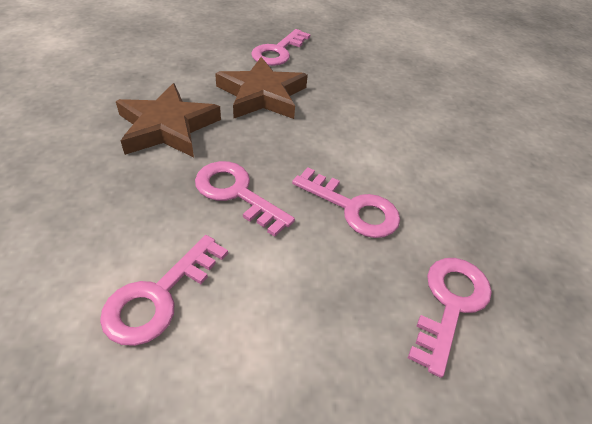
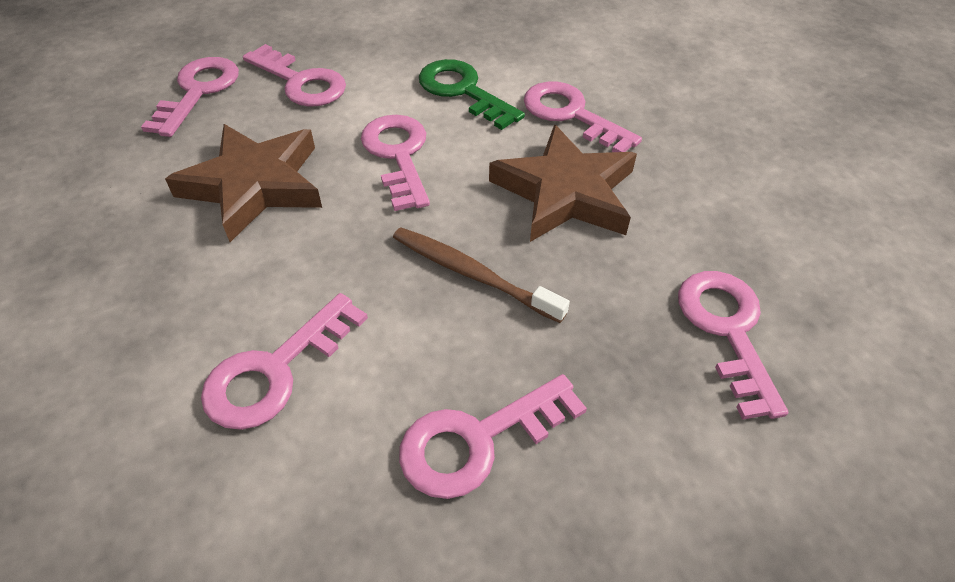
brown toothbrush: none = 0 -> [393,227,570,323] = 1
green key: none = 0 -> [419,59,525,130] = 1
pink key: [100,235,228,346] [195,161,295,237] [251,29,311,66] [292,167,400,238] [408,258,492,378] = 5 -> [141,57,239,137] [201,293,368,430] [243,44,346,107] [361,115,430,211] [399,374,587,499] [524,81,642,152] [678,271,788,420] = 7

